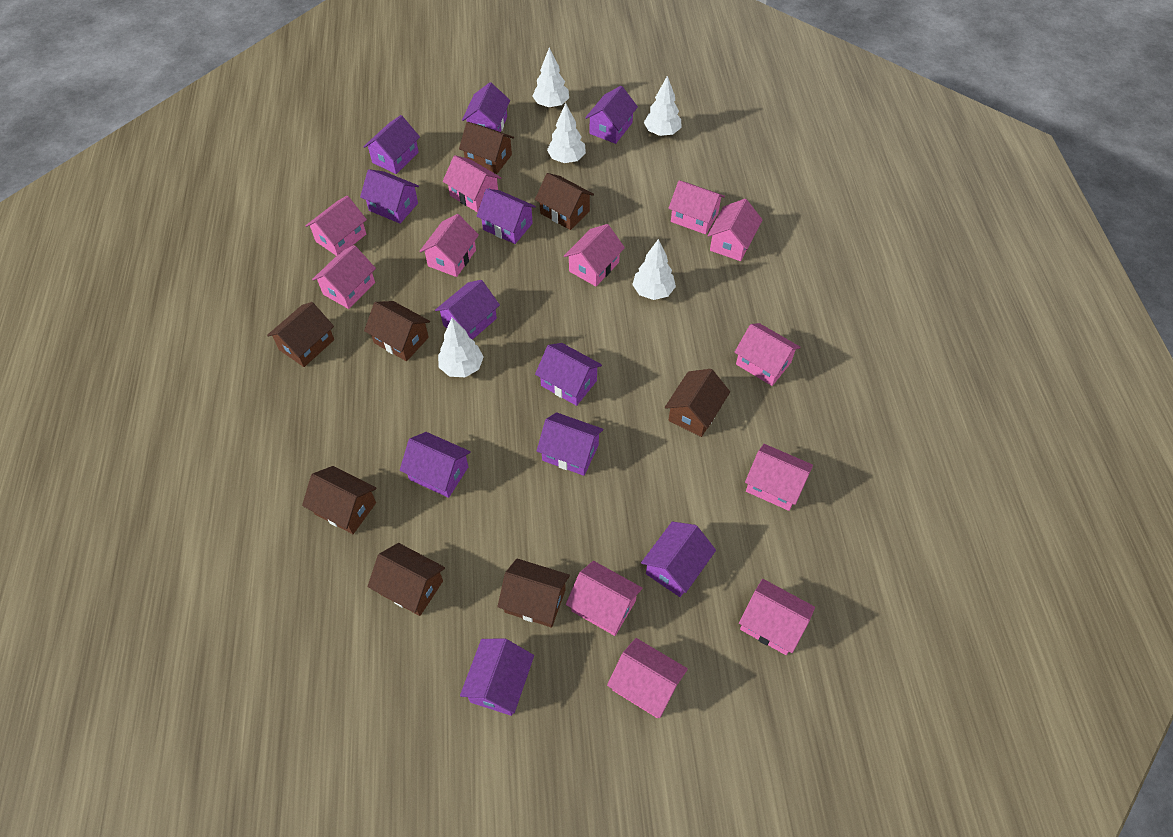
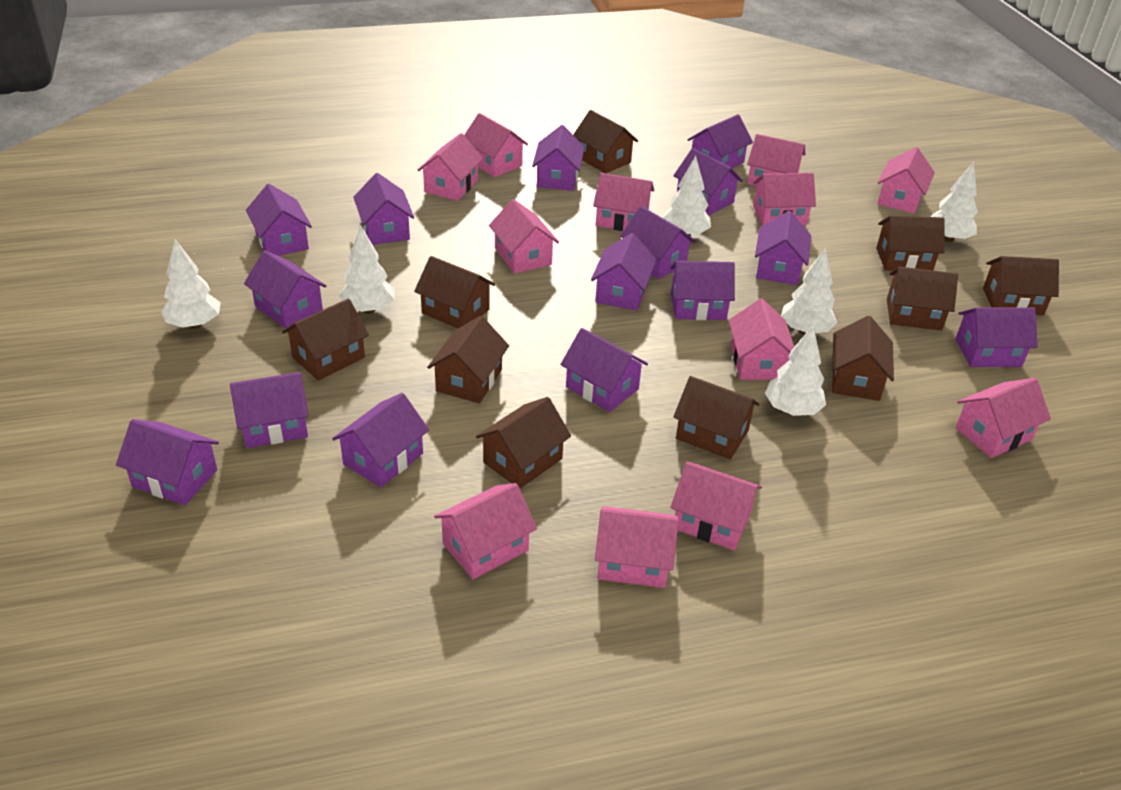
brown house: [267,302,334,367] [302,466,377,534] [364,301,430,361] [368,543,445,616] [459,122,514,174] [497,559,570,628] [535,173,594,230] [665,369,730,437] = 8 -> [282,299,369,380] [414,256,495,328] [427,316,509,403] [476,397,571,489] [573,110,638,173] [673,376,759,460] [832,316,894,401] [876,216,945,271] [887,267,958,331] [983,256,1059,316] = 10
purple house: [360,169,419,224] [363,115,420,174] [400,432,471,498] [435,280,500,340] [460,638,534,716] [462,82,510,132] [476,189,536,244] [535,343,602,406] [537,412,603,476] [585,86,638,144] [641,522,716,597] = 11 -> [116,419,219,505] [230,372,309,448] [244,250,326,329] [246,184,312,256] [332,393,429,487] [353,173,414,245] [532,125,585,191] [560,328,648,412] [591,233,657,311] [620,206,696,279] [670,261,735,320] [673,148,743,215] [688,114,753,168] [755,211,811,285] [956,307,1038,367] = 15
white tree: [438,318,484,377] [533,48,569,108] [547,103,586,163] [632,239,676,300] [644,76,681,136] = 5 -> [161,239,221,329] [339,225,395,314] [663,156,711,236] [765,326,826,416] [781,248,837,335] [931,161,978,242] = 6

